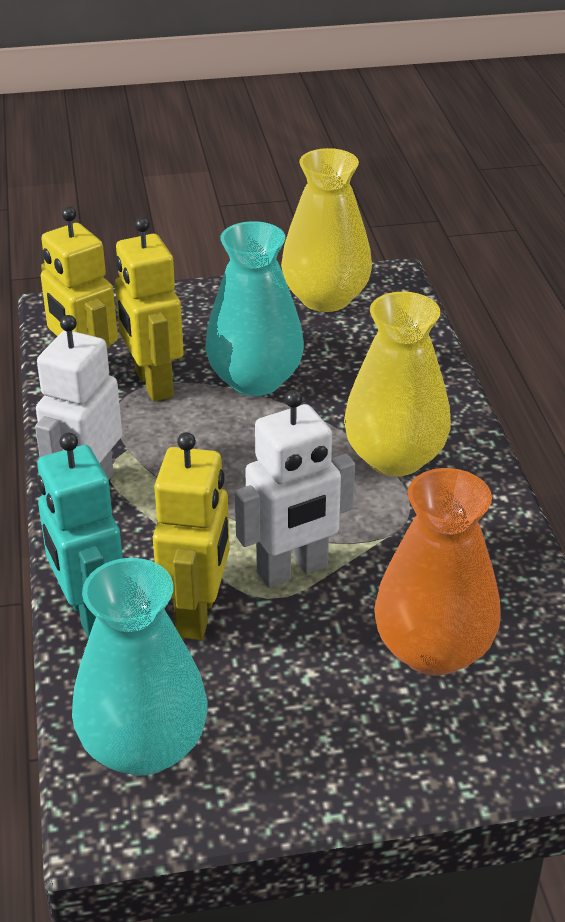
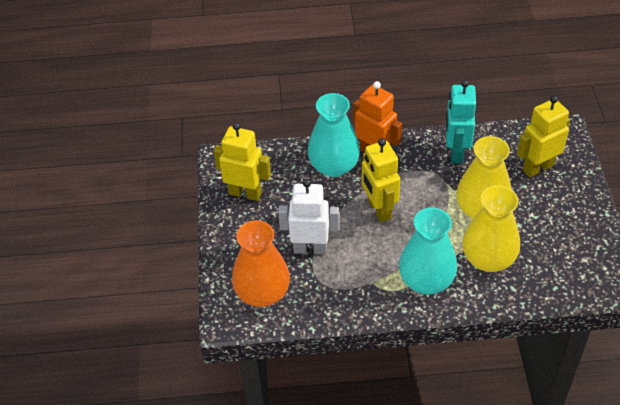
orange robot: none = 0 -> [353,81,402,153] = 1
white robot: [35,315,122,480] [235,390,355,587] = 2 -> [278,179,339,254] = 1

